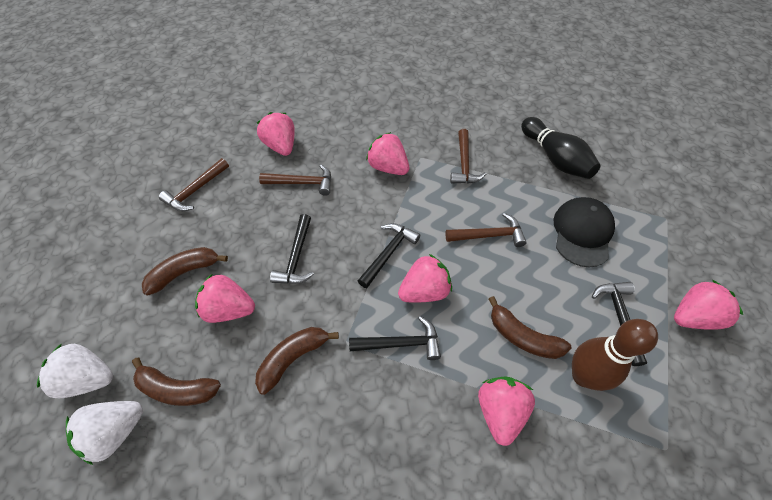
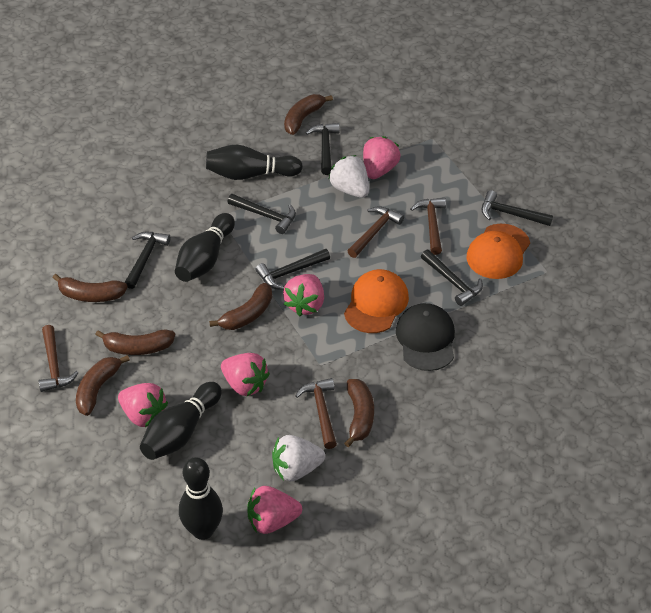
black bowling pin: [521,117,601,179] = 1 -> [140,382,222,460] [175,213,235,282] [179,457,223,540] [206,145,303,180] = 4
black hammer: [270,214,314,284] [349,316,441,360] [358,223,420,288] [592,282,647,366] = 4 -> [125,232,170,289] [228,194,296,234] [255,249,330,290] [306,123,340,175] [421,250,483,306] [481,190,553,226] = 6
brown banana: [132,358,221,406] [142,247,228,295] [255,327,339,395] [489,296,571,359] = 4 -> [52,274,128,302] [76,355,130,416] [95,329,175,355] [209,283,272,330] [284,94,333,135] [344,379,374,447] = 6
brown bowling pin: [572,319,658,391] = 1 -> none = 0
orange cap: none = 0 -> [344,269,409,333] [467,224,530,279] = 2
pink strawberry: [195,273,255,323] [257,112,295,156] [366,132,409,175] [398,254,452,303] [478,376,535,446] [674,280,743,330] = 6 -> [118,383,168,427] [221,353,270,396] [247,486,302,534] [283,274,324,316] [363,136,400,179] = 5

